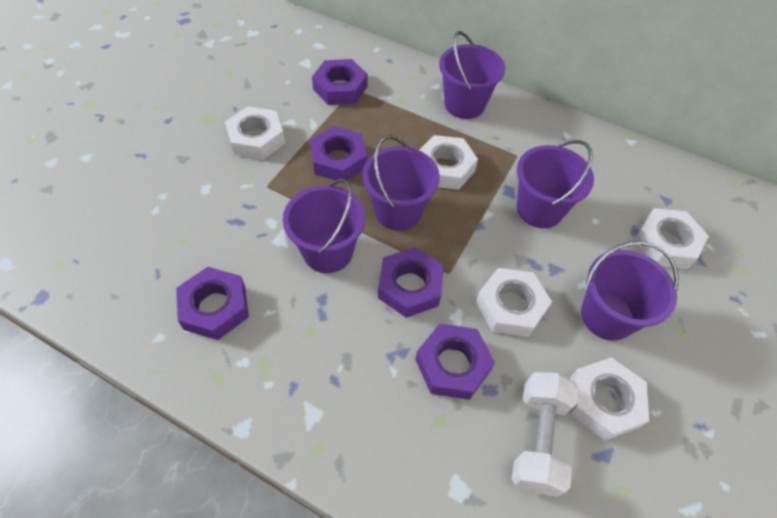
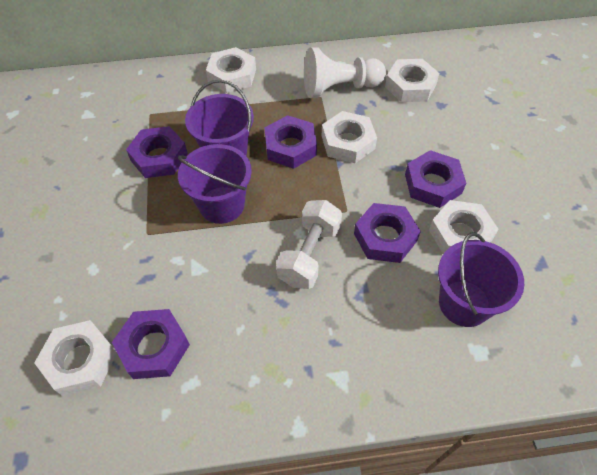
purple bucket: [283,179,365,273] [362,135,440,231] [439,31,505,119] [517,140,594,228] [581,241,679,341] = 5 -> [178,144,252,224] [185,80,254,155] [438,233,524,327] = 3
white pawn: none = 0 -> [304,47,386,98] = 1

